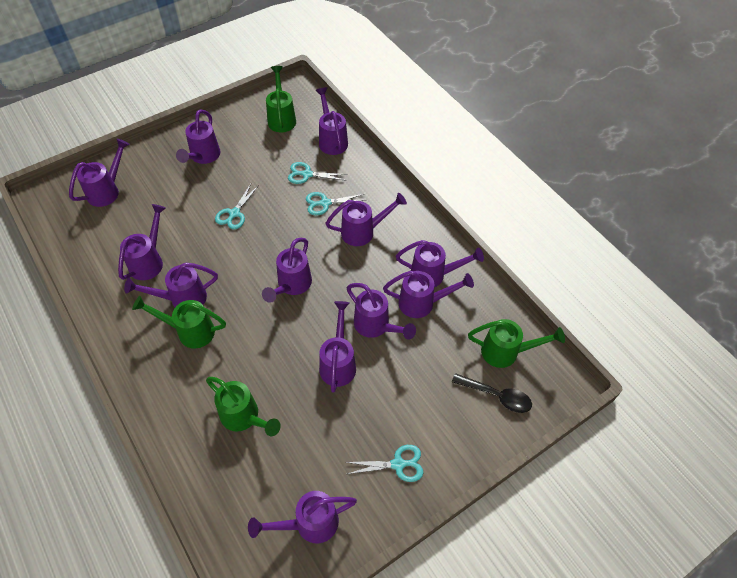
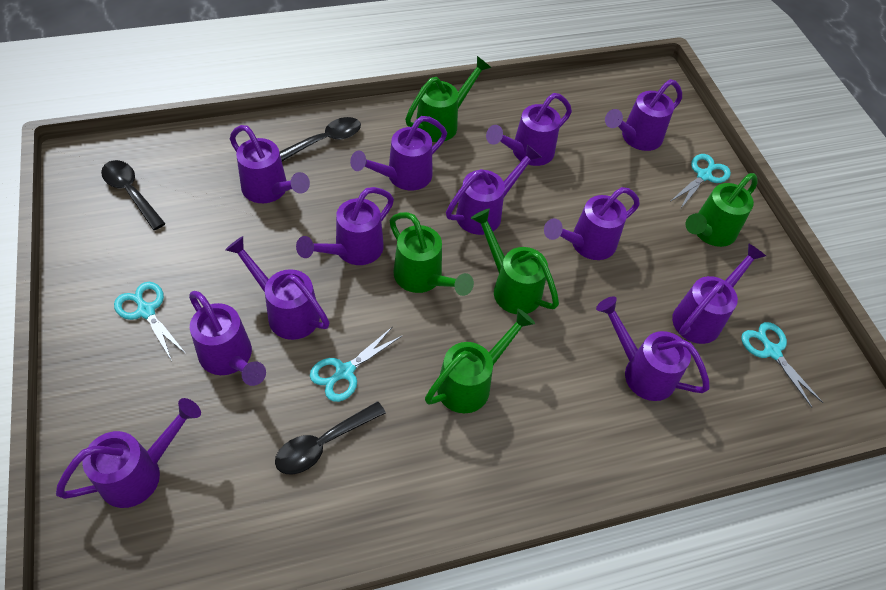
black spoon: [452,373,532,413] = 1 -> [101,160,166,230] [275,401,386,474] [280,117,361,161] = 3
green watering can: [132,296,226,349] [206,377,281,436] [266,66,296,132] [468,319,565,368] = 4 -> [390,212,474,296] [405,56,491,142] [425,309,535,413] [471,209,559,314] [686,173,758,247] = 5

